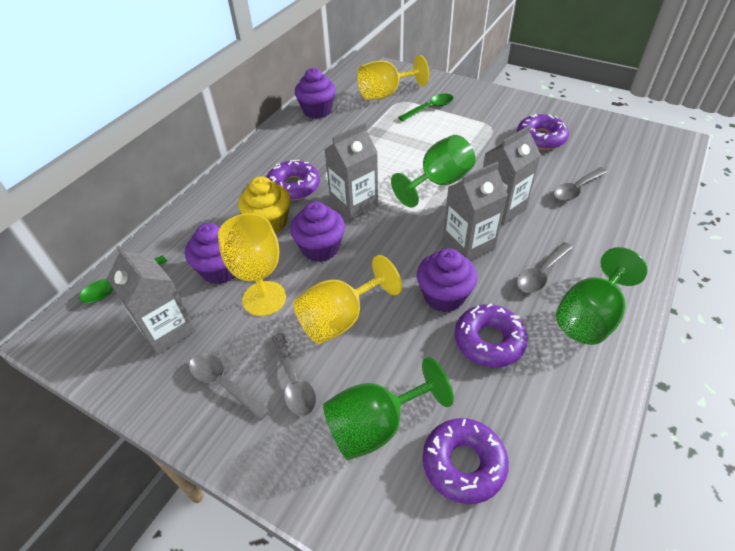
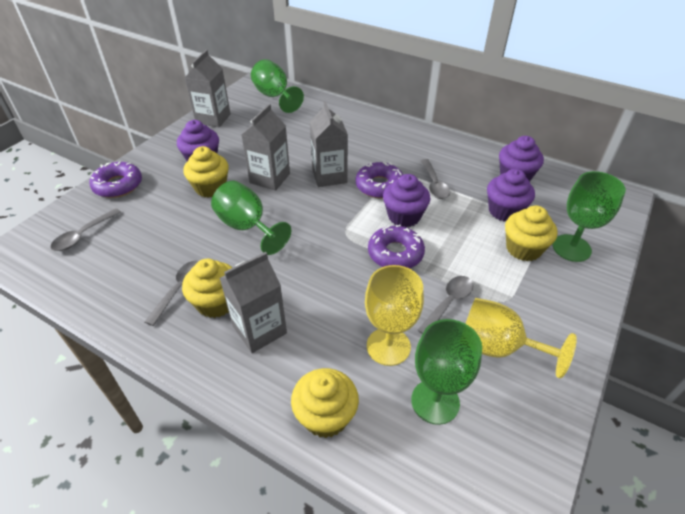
green goblet: [323,357,454,460] [391,135,475,208] [556,247,648,345] = 3 -> [211,181,291,255] [251,59,304,113] [411,319,482,425] [553,171,626,262] = 4
green spoon: [79,255,167,303] [398,94,454,121] = 2 -> none = 0
purple donut: [267,159,320,201] [423,418,509,504] [455,304,528,368] [517,114,569,150] = 4 -> [89,162,142,198] [356,162,403,198] [368,225,425,269] = 3
yellow cupcake: [238,176,290,233] = 1 -> [182,259,233,318] [183,146,229,198] [291,368,359,438] [505,205,558,261] = 4
yellow goblet: [218,213,286,316] [293,255,402,344] [357,55,429,100] = 3 -> [365,265,424,366] [465,298,577,378] = 2

